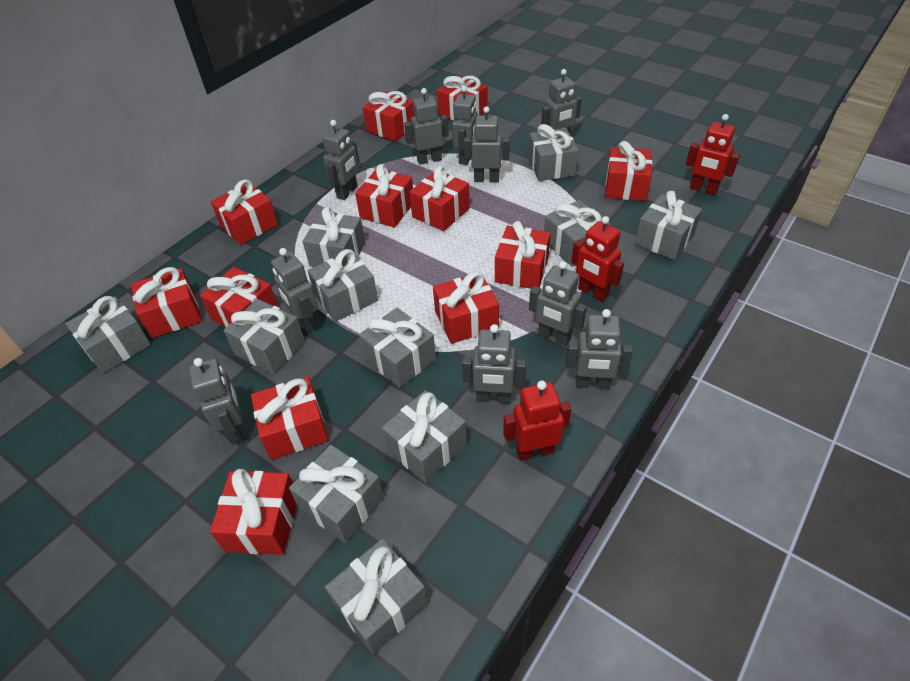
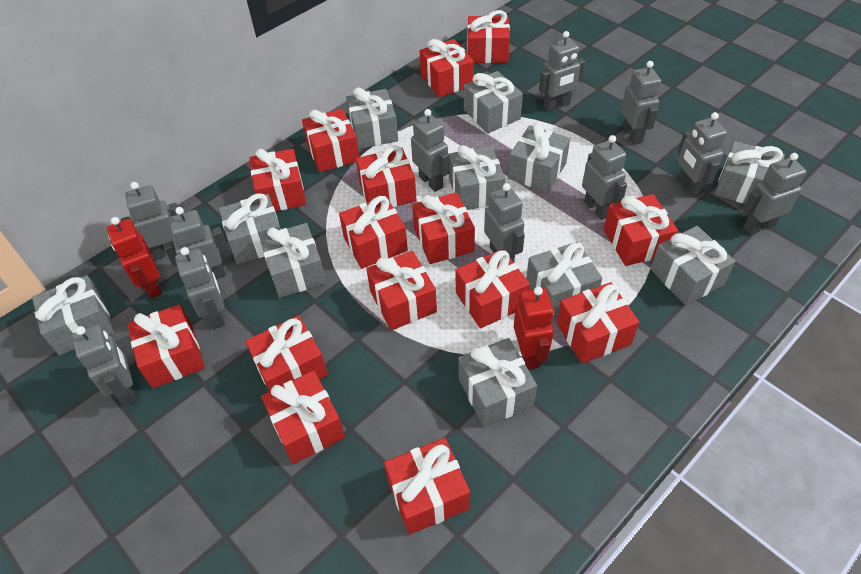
grey robot: [189,358,243,443] [271,248,318,333] [322,120,359,200] [404,88,449,165] [452,86,478,165] [462,324,526,403] [464,106,510,183] [529,261,587,346] [541,69,582,134] [566,309,633,389] = 10 -> [72,324,136,406] [121,182,178,260] [163,207,229,279] [175,247,225,329] [411,109,450,192] [484,183,525,262] [539,31,585,111] [582,135,627,220] [621,61,661,145] [678,112,727,197] [743,153,806,235] = 11
red gift: [131,267,202,338] [200,267,278,327] [210,469,297,555] [211,180,278,245] [251,376,328,460] [355,164,413,227] [363,91,415,142] [409,166,470,231] [433,271,499,344] [437,76,488,120] [495,221,551,289] [605,141,652,201] = 12 -> [127,304,205,388] [245,315,328,391] [249,149,306,211] [261,371,345,464] [302,109,359,172] [339,196,408,269] [356,146,417,208] [366,251,437,330] [384,438,470,535] [412,192,475,264] [420,39,474,97] [455,249,530,328] [467,10,510,63] [557,282,639,364] [604,194,678,266] = 15
red robot: [503,380,572,461] [571,216,624,302] [686,114,740,195] = 3 -> [107,217,162,299] [514,287,554,369] = 2

